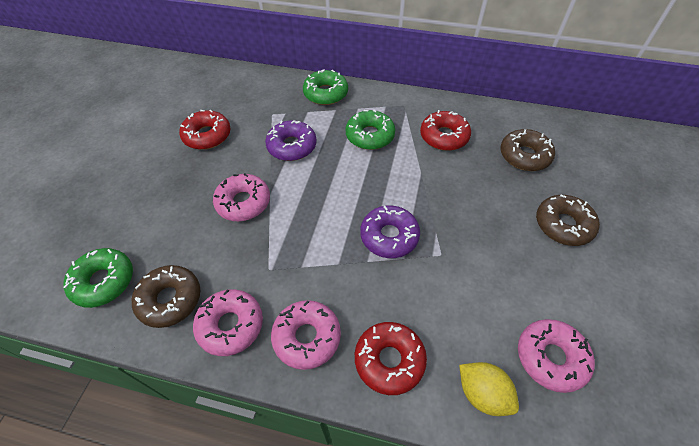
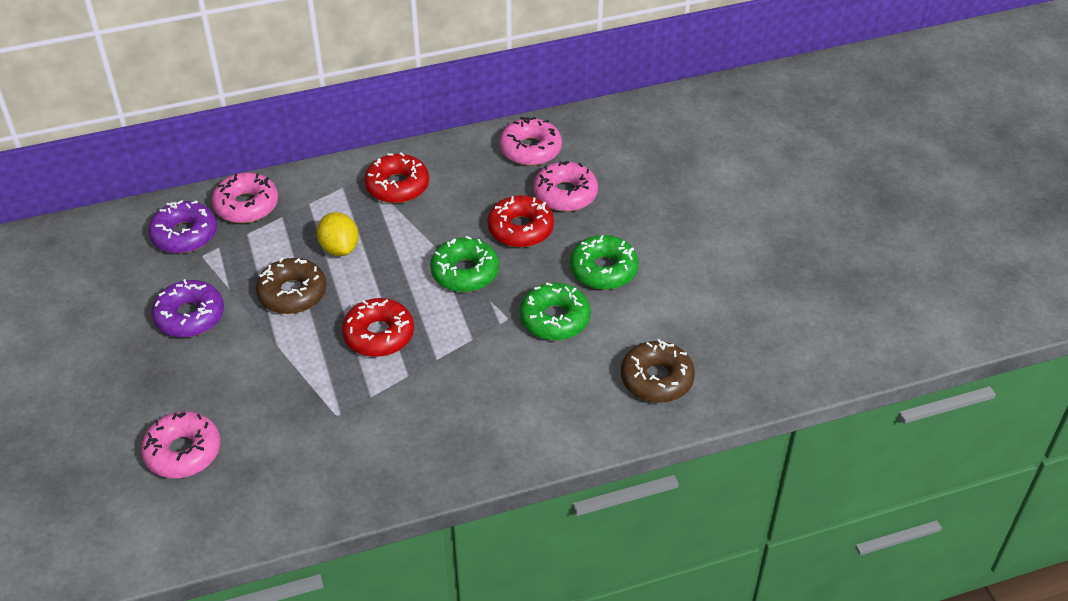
brown donut: [132,265,200,328] [501,129,555,171] [536,195,600,246] = 3 -> [256,258,326,314] [621,339,695,403] = 2

